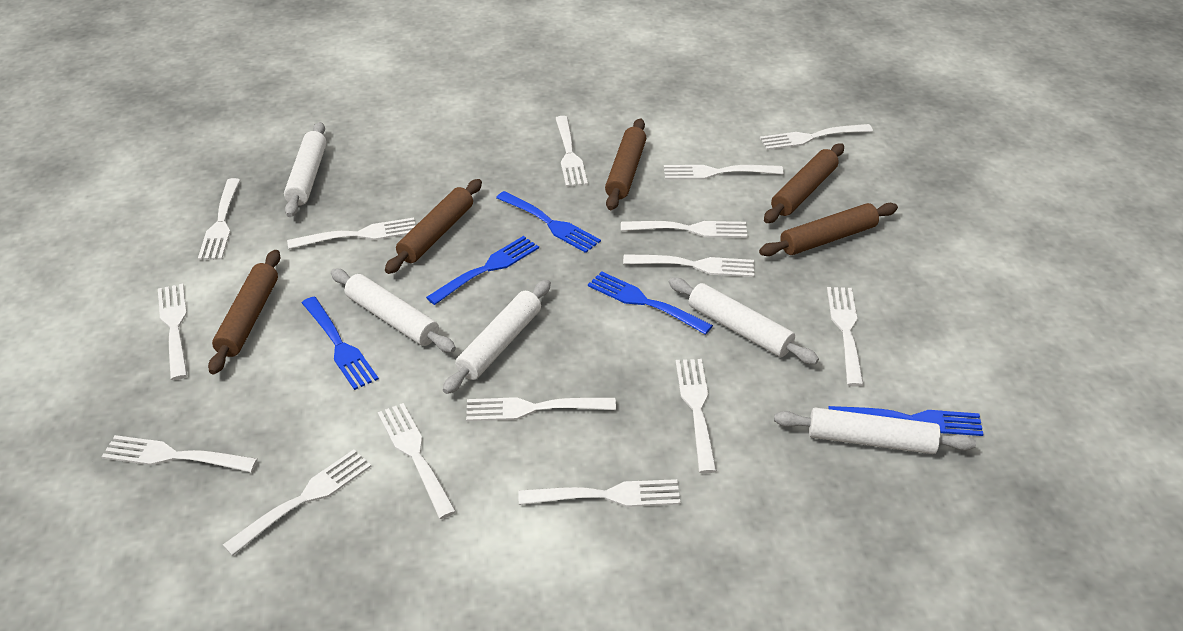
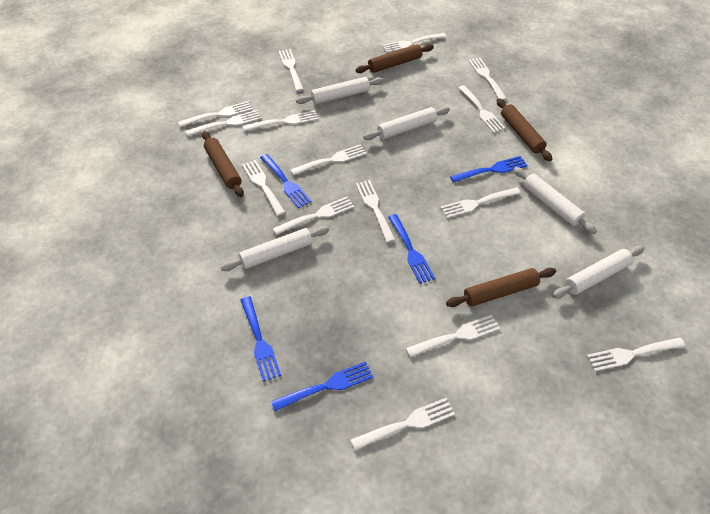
brown rolling pin: [208,250,280,375] [385,179,482,274] [605,118,646,210] [759,203,898,256] [764,143,844,223] = 5 -> [202,131,244,197] [356,44,434,73] [446,268,556,307] [497,98,552,161] = 4

